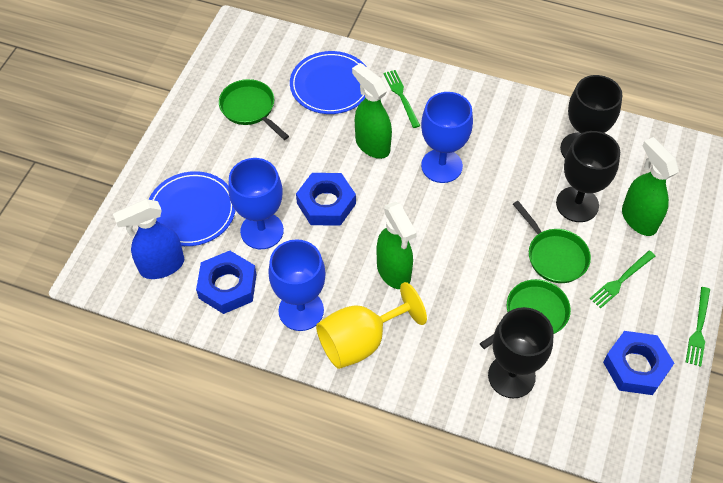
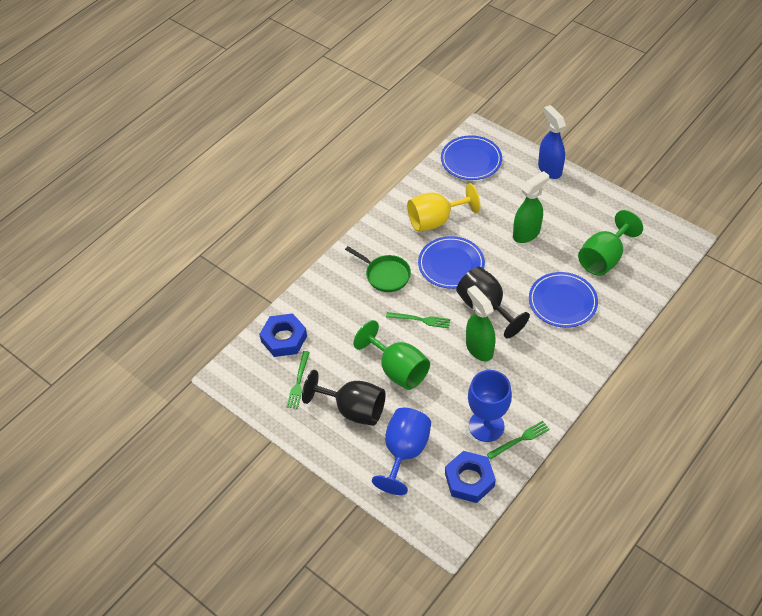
black goblet: [488,307,554,398] [556,131,620,222] [560,75,623,158] = 3 -> [302,370,386,426] [456,267,530,339] = 2
blue goblet: [228,158,284,249] [268,239,326,331] [421,92,473,183] = 3 -> [372,408,431,495] [468,370,512,442] = 2
blue nut: [196,251,257,314] [296,173,356,225] [603,331,674,395] = 3 -> [259,313,307,357] [445,451,496,503] = 2
blue plate: [148,171,235,246] [290,51,366,114] = 2 -> [418,236,485,289] [441,135,502,180] [529,272,598,328] = 3
green goblet: none = 0 -> [353,320,430,390] [578,210,643,276] = 2
green pan: [219,79,289,140] [480,279,571,349] [513,201,591,283] = 3 -> [345,246,411,292] = 1
green spray bottle: [352,63,392,159] [376,202,417,289] [622,137,679,236] = 3 -> [466,285,495,361] [513,171,549,243] = 2

